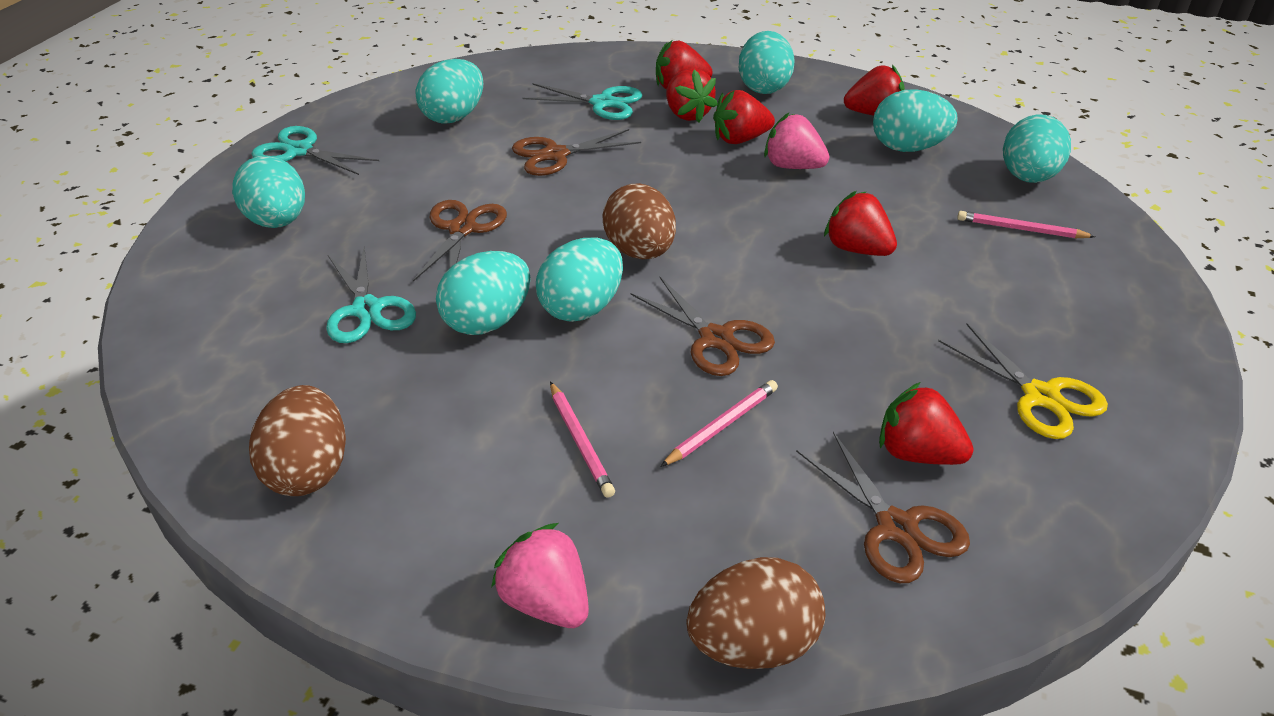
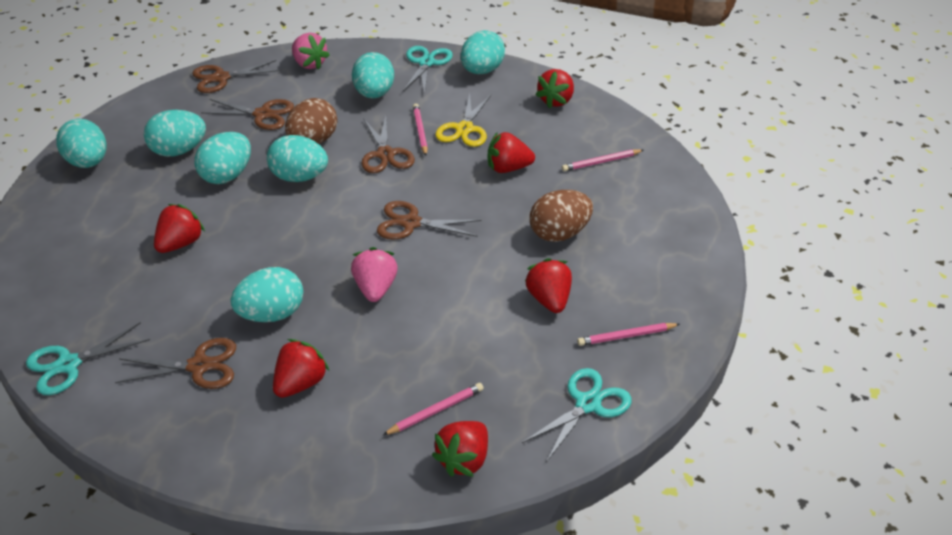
brown egg: [249,385,346,496] [602,183,676,259] [686,557,826,669] = 3 -> [285,98,337,144] [530,190,593,242] = 2
brown scissors: [413,200,507,282] [512,129,641,176] [631,277,775,376] [796,432,970,583] = 4 -> [115,338,236,389] [192,60,281,93] [201,99,294,130] [361,116,415,173] [377,201,481,240] = 5
pink pencil: [550,381,615,498] [660,380,778,467] [957,211,1096,238] = 3 -> [383,383,484,435] [413,104,428,156] [562,149,644,171] [577,323,680,346] = 4

